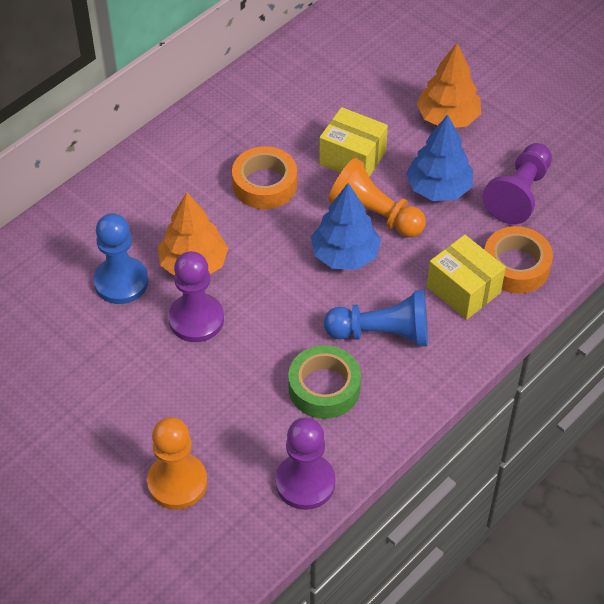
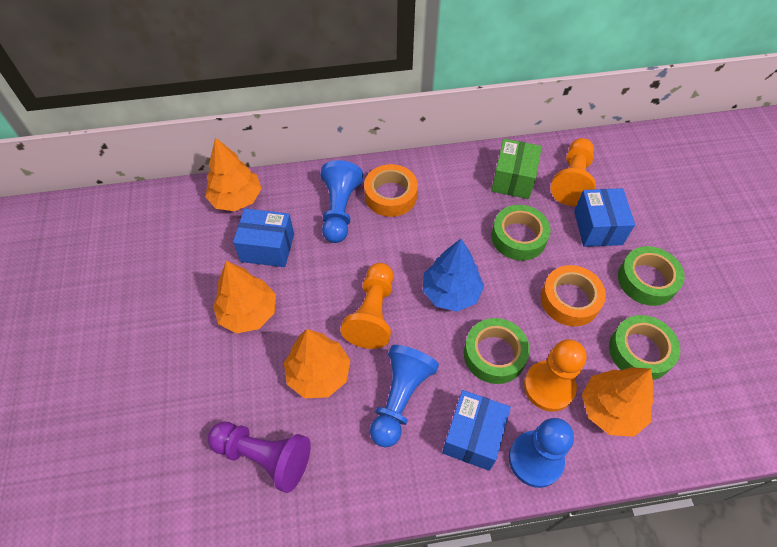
blue box: none = 0 -> [233,208,294,267] [442,390,511,471] [574,188,635,247] = 3
blue pawn: [93,213,148,304] [324,290,428,347] = 2 -> [320,160,363,243] [370,345,439,448] [509,418,574,488] = 3
blue tree: [311,183,381,270] [406,114,473,201] = 2 -> [423,239,484,312] = 1
green box: none = 0 -> [491,139,542,199] = 1
green tape: [288,345,361,419] = 1 -> [464,318,530,384] [491,205,551,261] [609,315,680,380] [618,246,685,306] = 4
orange pawn: [147,417,207,510] [328,158,426,237] = 2 -> [340,263,394,349] [524,339,586,412] [550,138,596,206] = 3
orange tree: [158,192,228,276] [417,43,481,128] = 2 -> [205,137,262,211] [213,261,276,333] [284,329,350,398] [582,367,654,437] = 4
purple pawn: [169,251,224,342] [275,417,336,510] [482,143,552,224] = 3 -> [208,422,311,493] = 1
yellow box: [319,107,388,177] [427,235,506,320] = 2 -> none = 0

